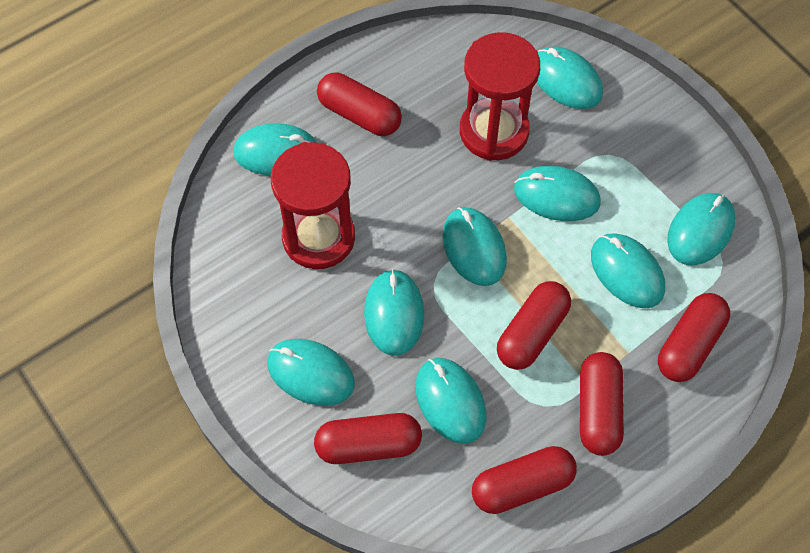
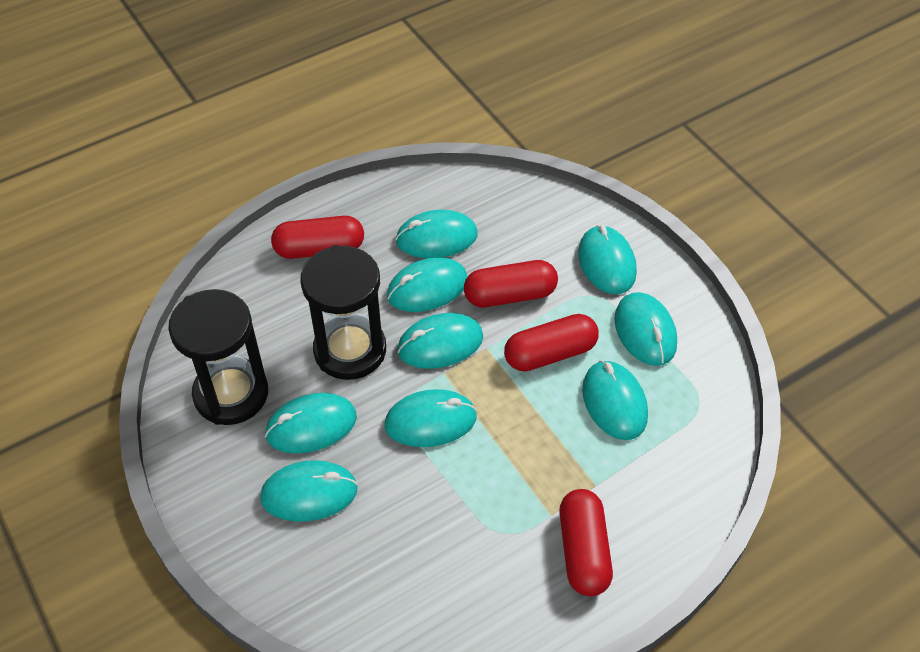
black hourglass: none = 0 -> [168,289,268,425] [300,245,386,380] = 2
red capsule: [314,413,422,464] [317,73,402,136] [472,446,577,514] [497,281,571,370] [580,352,624,456] [658,293,730,382] = 6 -> [271,216,364,259] [464,260,558,307] [504,314,599,372] [559,489,613,596] = 4
red hourglass: [271,142,355,269] [460,32,540,161] = 2 -> none = 0

